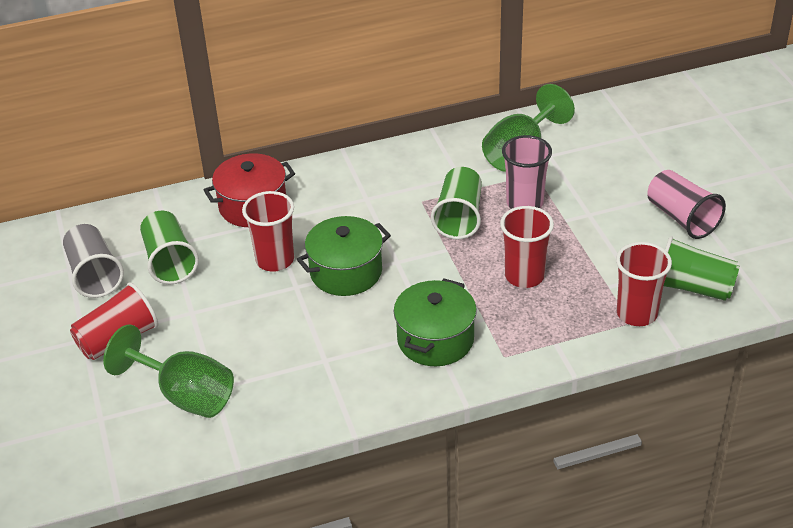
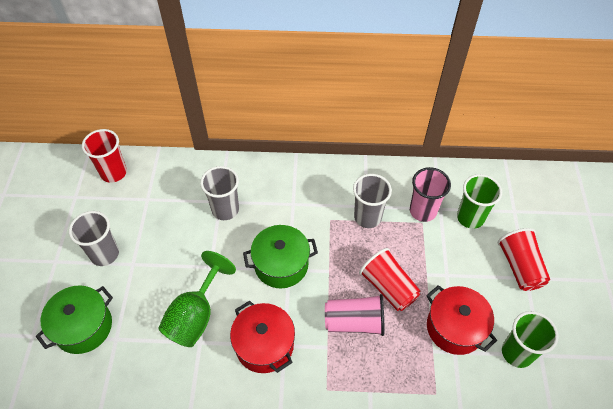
green cup: [140,211,199,285] [431,167,482,240] [664,236,740,301] = 3 -> [457,174,502,229] [502,311,559,368] = 2
green goblet: [103,324,234,418] [482,84,575,172] = 2 -> [159,251,236,347] = 1
grey cup: [63,224,124,298] = 1 -> [69,211,119,266] [200,166,239,220] [353,174,392,228] = 3
red cup: [70,282,159,360] [242,191,294,272] [500,206,554,288] [616,242,672,326] = 4 -> [82,129,127,183] [359,248,420,311] [498,228,550,291] = 3
red pot: [204,153,295,227] = 1 -> [230,301,295,373] [426,285,497,355] = 2

